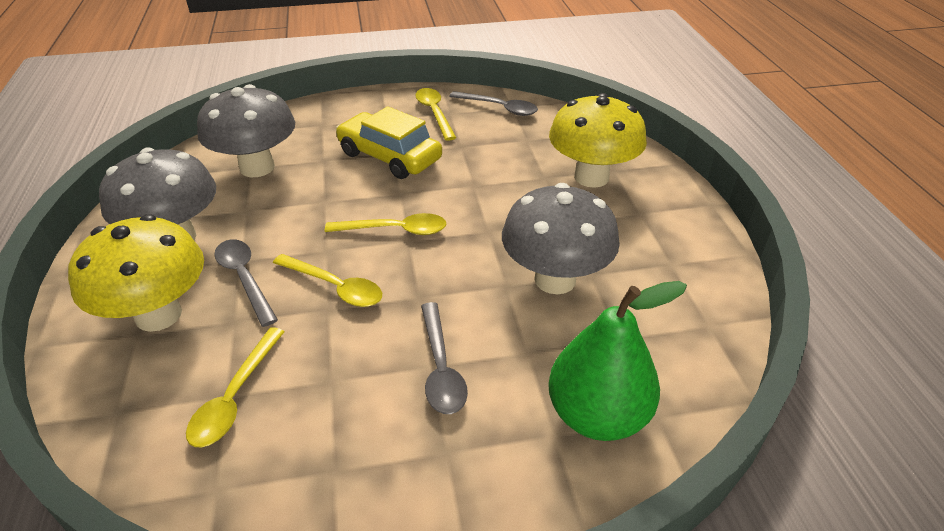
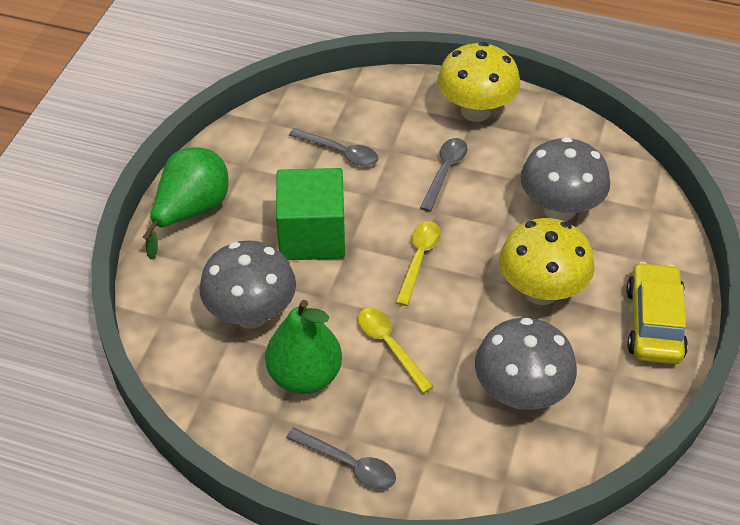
green cube: none = 0 -> [276,168,345,260] = 1
green pear: [548,281,687,441] = 1 -> [143,147,229,260] [265,300,342,394] = 2
yellow spoon: [186,327,285,447] [273,254,382,307] [325,213,446,235] [415,88,456,141] = 4 -> [358,308,434,393] [396,221,441,306] = 2

